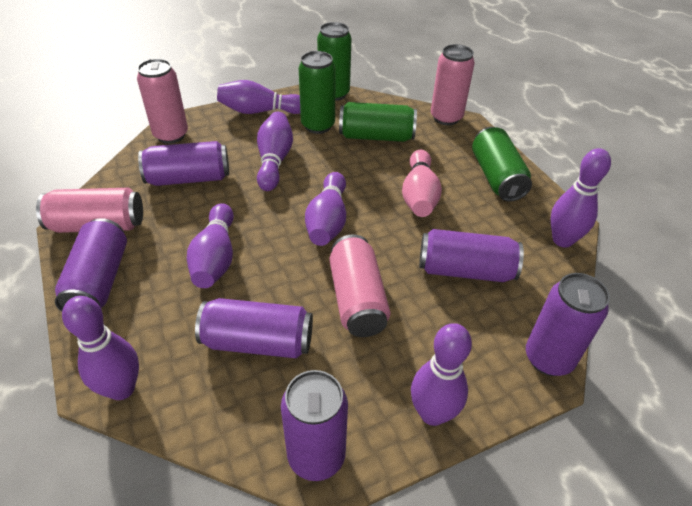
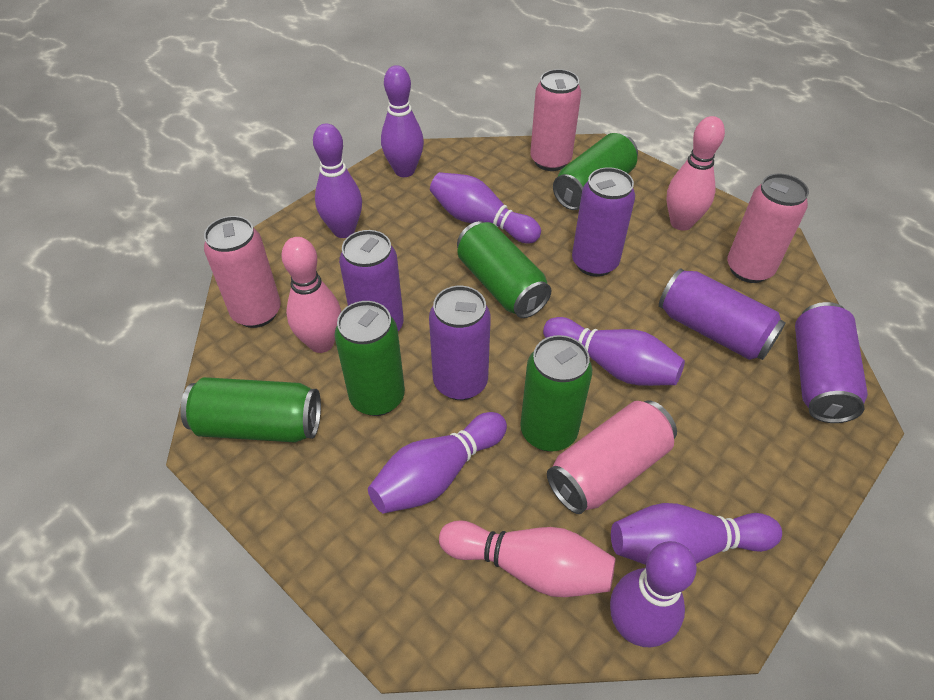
green can: [299,51,336,134] [317,22,351,101] [339,102,417,142] [472,127,532,202] = 4 -> [180,377,321,443] [334,301,405,416] [457,221,551,318] [520,335,592,452] [553,133,638,210] = 5
pink bowling pin: [402,150,442,217] = 1 -> [281,237,341,353] [439,520,616,597] [667,116,725,231] = 3
purple can: [55,218,127,312] [138,141,229,186] [195,298,313,359] [281,370,348,481] [419,229,524,282] [526,273,610,376] = 6 -> [339,230,404,331] [429,286,491,400] [572,167,635,277] [659,268,786,360] [795,302,868,423] = 5

